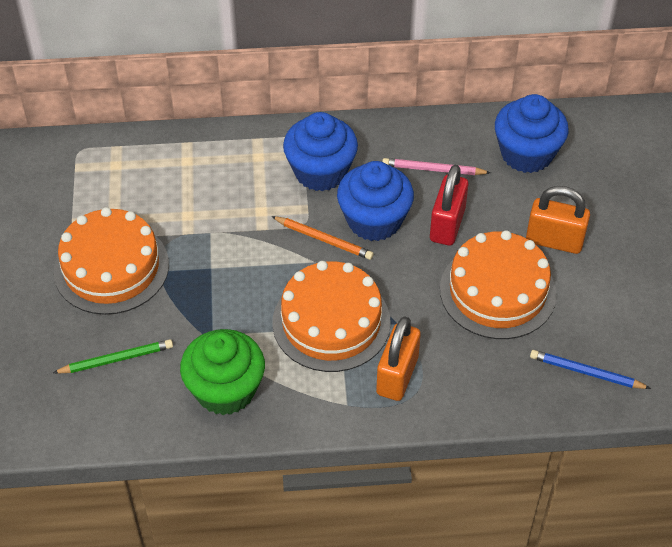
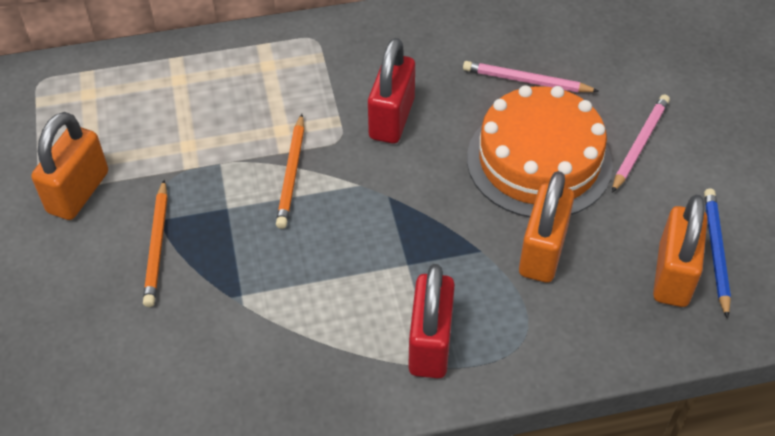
blue cupcake: [283,112,358,191] [337,161,414,241] [495,94,569,173] = 3 -> none = 0
green cupcake: [180,329,265,415] = 1 -> none = 0
green pencil: [53,339,173,374] = 1 -> none = 0
orange cake: [54,207,169,315] [272,261,391,372] [440,230,556,339] = 3 -> [467,85,613,217] = 1
orange padlock: [376,316,421,401] [526,186,590,254] = 2 -> [31,112,108,220] [519,171,574,283] [653,195,708,307] = 3
orange pencil: [271,216,374,260] = 1 -> [143,180,168,307] [276,114,304,229] = 2
pink pencil: [382,158,491,175] = 1 -> [463,61,598,92] [612,94,670,193] = 2
red padlock: [430,165,468,246] = 1 -> [368,38,415,144] [408,264,455,378] = 2

